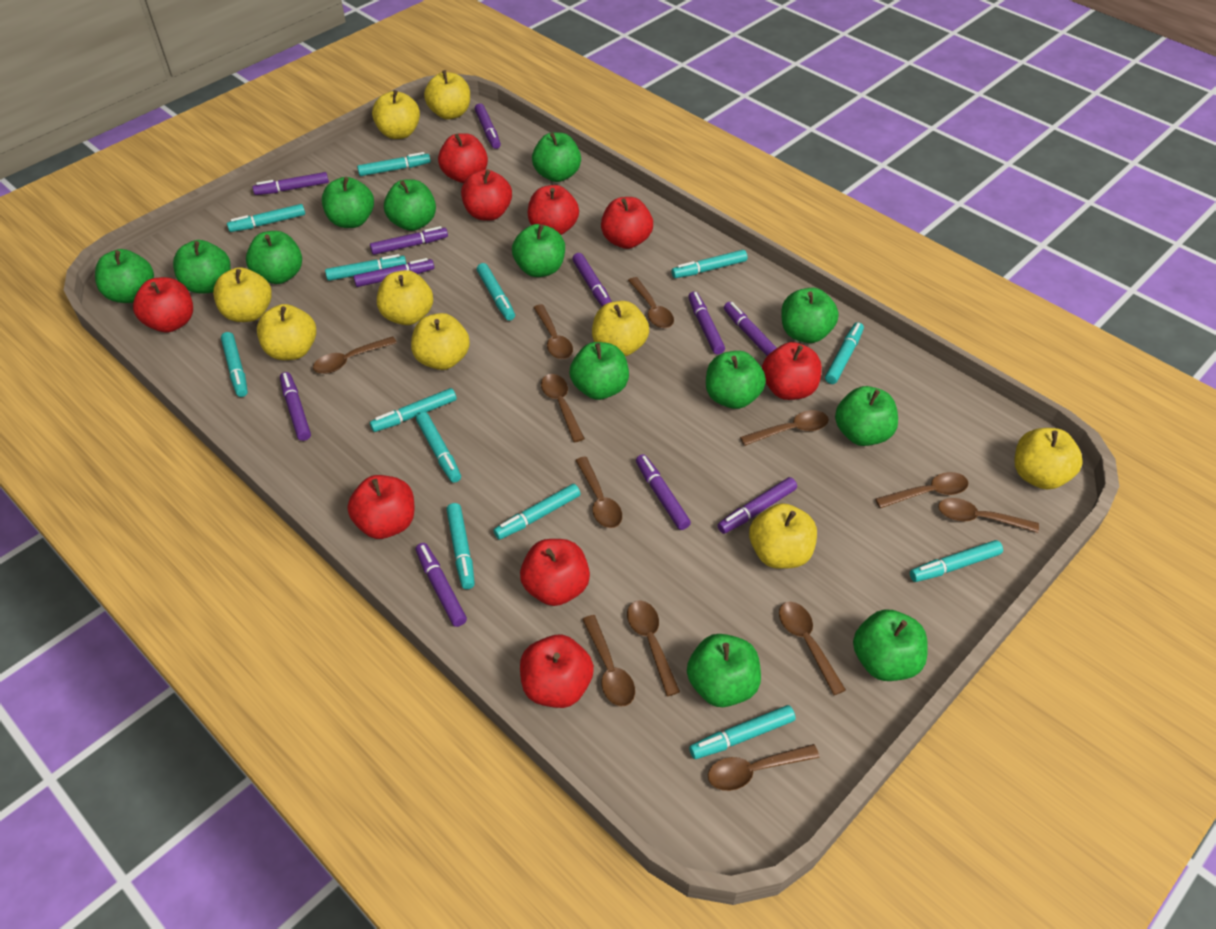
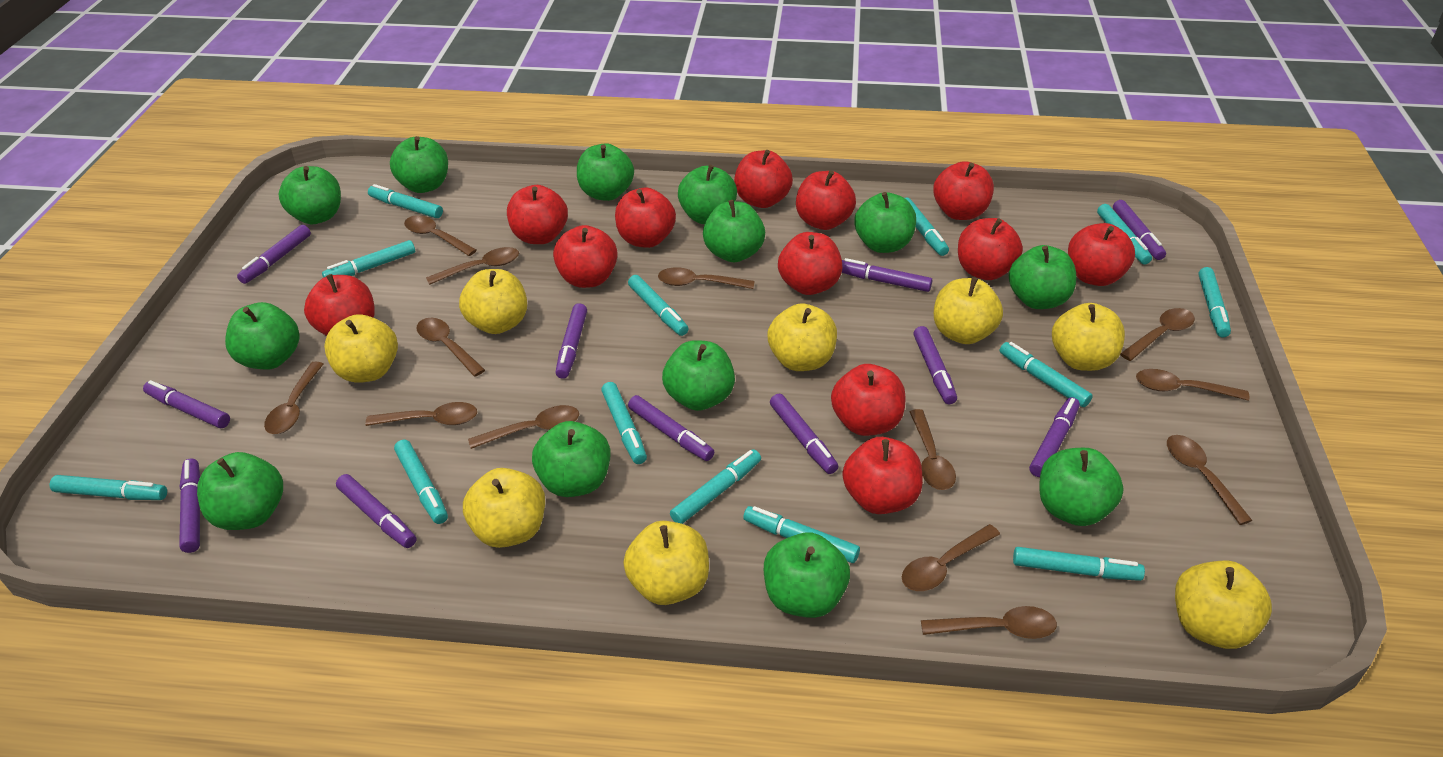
brown spoon: [313,336,397,374] [533,304,573,359] [541,374,585,443] [575,456,622,528] [582,615,635,707] [627,600,680,696] [628,277,674,328] [708,744,820,791] [740,410,829,446] [779,602,846,695] [875,472,968,508] [938,498,1039,533] = 12 -> [264,362,323,434] [365,402,477,426] [404,215,477,256] [416,318,485,377] [426,247,519,285] [468,405,579,449] [658,267,755,289] [902,524,1000,591] [910,409,956,490] [921,606,1057,639] [1120,308,1195,361] [1136,369,1249,401] [1167,435,1253,525] = 13
red apple: [133,277,193,332] [347,475,414,539] [438,133,488,183] [461,169,512,221] [520,539,590,606] [520,635,594,708] [528,185,579,235] [601,197,653,249] [762,342,822,400] = 9 -> [304,274,375,336] [507,185,568,244] [553,225,618,288] [615,188,676,248] [734,150,793,208] [778,232,842,295] [796,171,856,230] [831,364,905,436] [842,437,923,514] [933,161,994,220] [958,218,1023,280] [1068,223,1135,286] = 12
yellow apple: [213,267,272,322] [257,304,316,360] [372,90,420,139] [377,270,433,325] [411,313,470,370] [424,70,470,119] [592,301,649,356] [749,503,817,569] [1015,428,1083,489] = 9 -> [324,314,398,383] [459,269,527,334] [463,468,545,548] [623,521,709,605] [768,303,837,371] [934,277,1003,344] [1052,303,1125,371] [1175,561,1272,649] = 8

